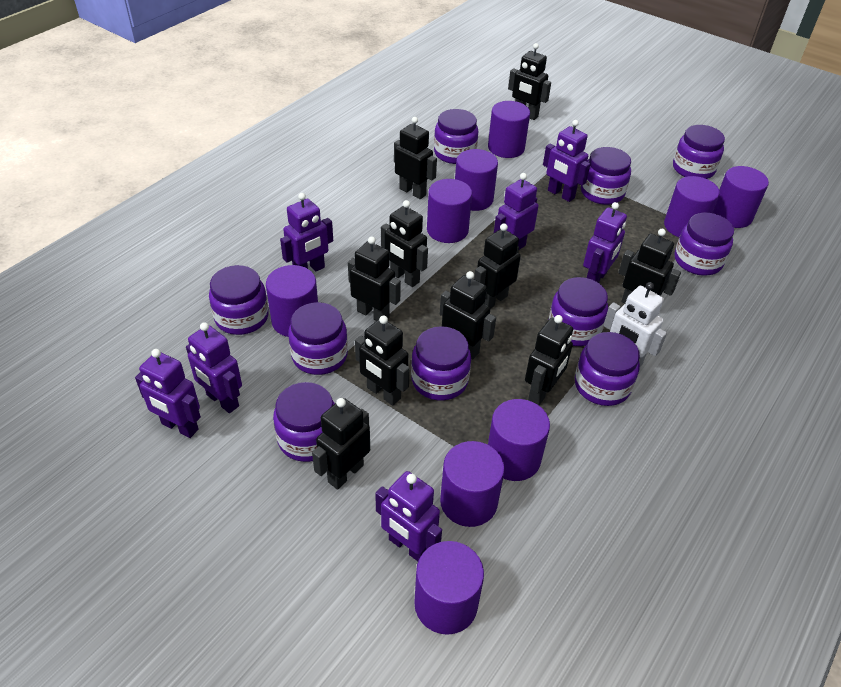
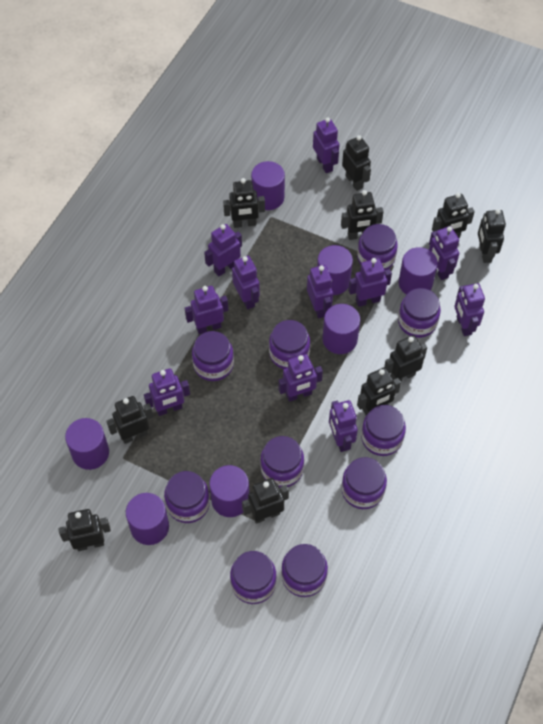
purple cylinder: [266,265,318,337] [414,541,484,635] [427,179,472,243] [440,441,504,527] [455,149,498,211] [488,101,530,158] [488,399,550,481] [664,176,720,237] [713,166,769,228] = 9 -> [65,418,109,470] [126,493,169,545] [209,465,249,517] [251,161,285,210] [317,245,353,295] [322,304,360,354] [399,247,438,295] = 7
purple robot: [135,349,201,438] [186,322,242,413] [280,193,333,271] [375,471,442,561] [494,173,538,250] [543,120,590,202] [583,202,627,283] = 7 -> [144,368,190,416] [185,286,228,334] [204,224,242,276] [232,256,260,309] [278,354,323,402] [307,265,333,318] [313,117,339,173] [329,400,358,452] [348,258,392,307] [429,226,459,280] [454,283,485,336] = 11
white robot: [603,282,667,367] = 1 -> none = 0

